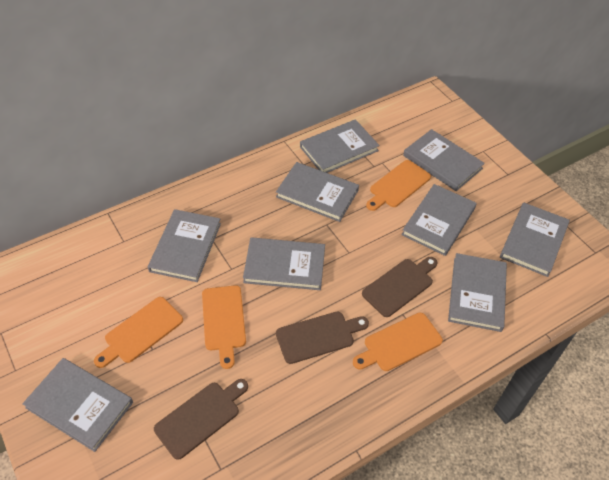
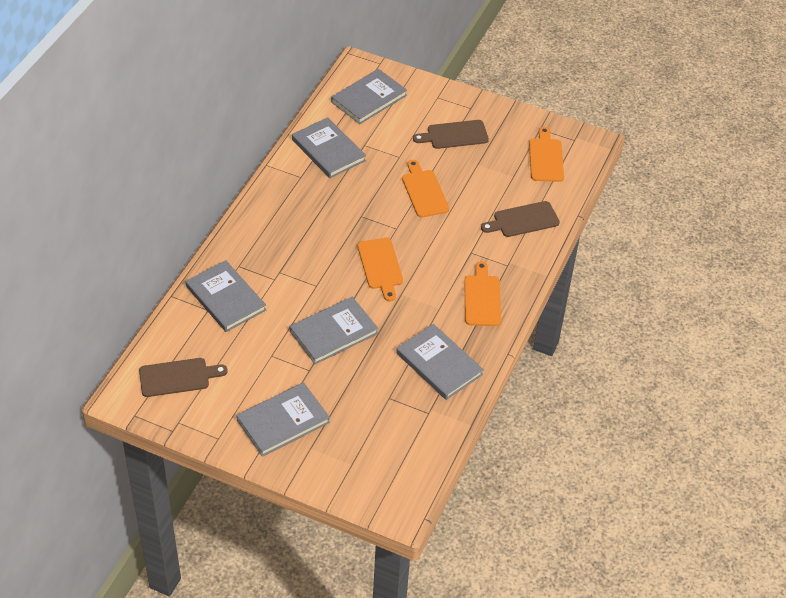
grey book: [22,358,133,452] [148,209,221,282] [243,237,325,290] [276,162,359,222] [300,119,380,173] [402,184,477,256] [403,129,485,191] [448,253,507,332] [500,203,570,277] = 9 -> [186,260,266,332] [236,382,330,457] [290,297,378,364] [292,117,366,178] [331,69,407,124] [396,324,484,400] = 6

